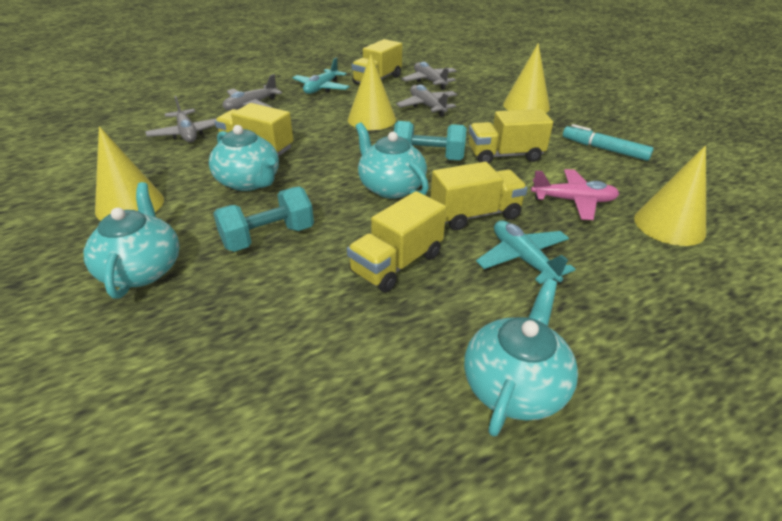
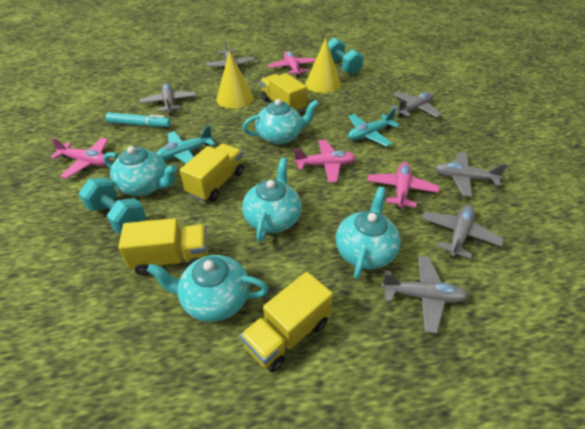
grey plane: [145,96,217,142] [223,74,282,111] [396,84,457,117] [402,62,457,90] = 4 -> [140,83,196,115] [206,40,255,69] [381,256,468,334] [391,91,442,118] [422,205,504,259] [434,152,508,197] = 6
pink plane: [531,169,619,220] = 1 -> [50,137,110,179] [268,51,315,78] [294,140,356,183] [367,162,439,210] = 4
turquoise teapot: [84,182,180,298] [209,125,279,191] [355,122,429,199] [464,279,578,437] = 4 -> [103,146,177,196] [147,255,269,322] [242,99,319,145] [242,158,302,242] [336,187,401,279] = 5
yellow cone: [95,126,164,221] [348,54,396,130] [503,43,550,113] [634,145,706,246] = 4 -> [216,51,254,109] [305,38,341,93] = 2
yellow truck: [215,103,293,156] [347,191,446,292] [352,39,402,84] [431,162,528,231] [469,109,553,164] = 5 -> [118,218,208,275] [180,143,244,202] [240,272,333,373] [260,73,307,113] = 4

